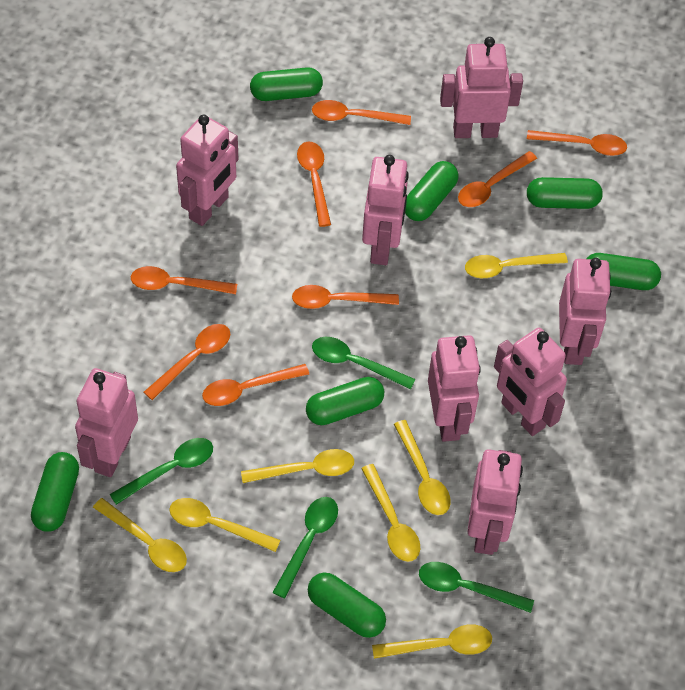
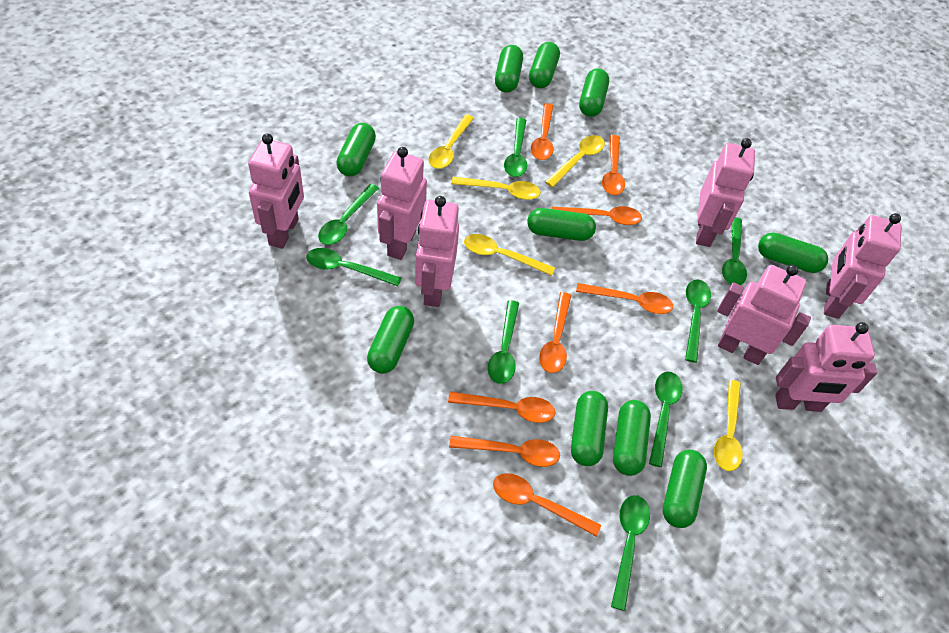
green capsule: [31,452,79,532] [250,67,323,101] [306,377,384,425] [308,572,386,638] [405,161,458,221] [527,177,603,209] [586,253,661,290] = 7 -> [336,123,376,176] [367,306,414,374] [495,45,523,93] [527,208,596,241] [529,42,560,88] [571,391,608,466] [579,68,609,117] [613,400,651,476] [663,449,707,528] [758,232,828,273] = 10
green spoon: [109,438,213,505] [272,497,338,598] [312,337,416,390] [419,562,534,613] = 4 -> [306,248,402,286] [318,184,379,245] [488,300,519,384] [504,118,527,177] [611,495,650,611] [649,372,683,467] [685,280,711,363] [722,217,747,285] = 8
pink robot: [75,368,138,477] [176,115,238,226] [362,155,409,265] [428,335,481,442] [440,37,523,138] [467,449,523,555] [494,328,567,436] [559,258,611,365] = 8 -> [248,134,304,249] [377,147,427,260] [415,196,459,307] [696,138,755,247] [717,264,811,365] [775,322,877,412] [824,213,902,319] = 7
yellow spoon: [93,498,187,572] [169,498,281,552] [241,449,354,483] [361,464,420,562] [372,624,492,659] [394,420,451,515] [465,253,568,278] = 7 -> [429,114,474,169] [451,177,541,200] [464,234,555,276] [545,135,605,188] [714,380,743,471] = 5

